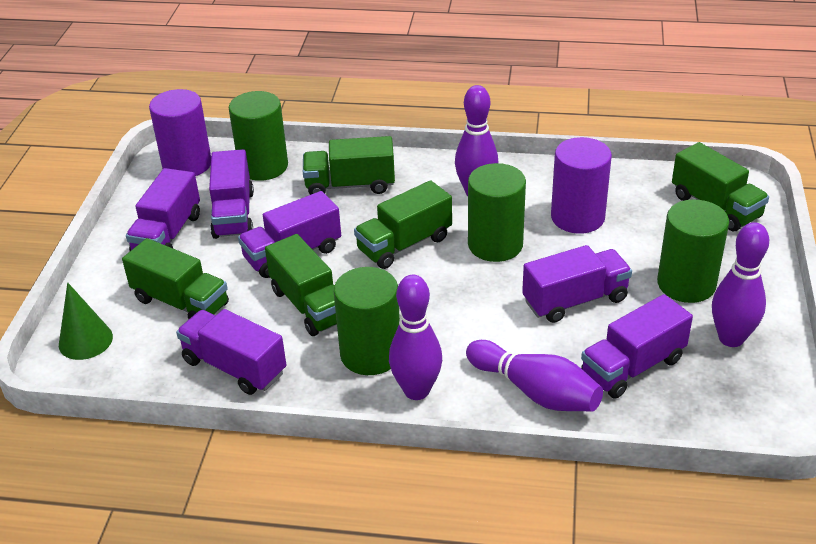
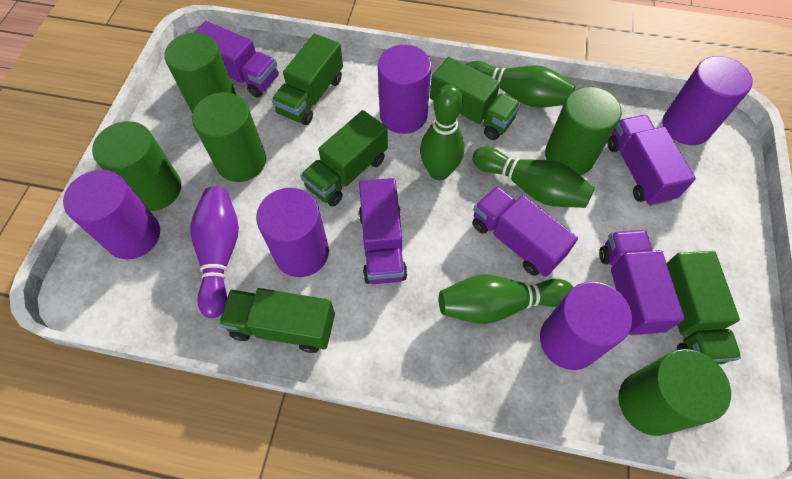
green bowling pin: none = 0 -> [420,85,464,180] [439,275,573,324] [466,61,575,108] [472,147,595,208] = 4
green cone: [59,282,113,360] = 1 -> none = 0
green cylinder: [229,91,288,181] [334,267,400,375] [468,163,526,262] [657,199,729,303] = 4 -> [92,121,181,211] [164,33,236,113] [192,92,266,182] [545,87,622,175] [619,349,731,436] = 5
purple bowling pin: [389,275,442,400] [455,85,498,196] [466,340,603,411] [712,222,769,347] = 4 -> [190,187,239,318] = 1
purple cylinder: [149,89,211,176] [551,137,612,234] = 2 -> [63,170,160,259] [256,188,329,277] [378,45,432,134] [540,282,632,370] [663,56,753,145] = 5
purple truck: [126,168,200,251] [176,309,286,395] [209,149,254,239] [238,191,341,278] [522,245,632,323] [581,294,693,399] = 6 -> [194,21,279,98] [359,178,407,284] [472,186,578,277] [599,230,685,335] [607,115,696,206] = 5

